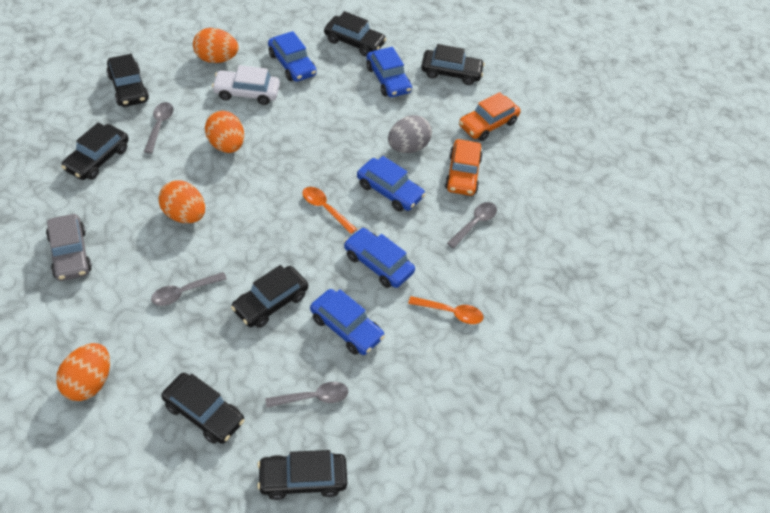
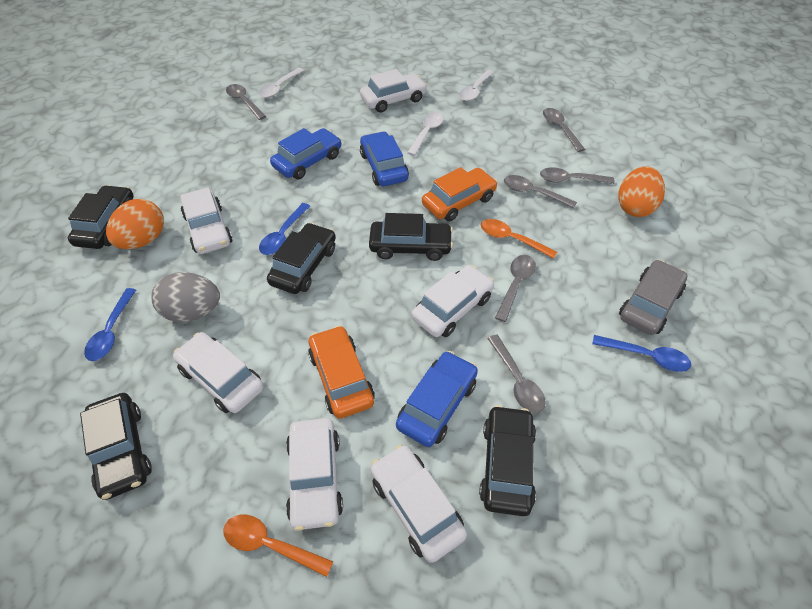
black car: [61,123,129,180] [107,54,149,107] [161,373,244,444] [231,265,308,328] [257,450,347,500] [324,11,386,56] [421,44,485,85] = 7 -> [68,185,134,249] [80,393,152,500] [267,223,336,294] [369,213,453,261] [479,405,536,516] = 5
blue car: [268,31,317,82] [310,289,385,355] [344,228,415,288] [357,156,425,212] [366,47,412,97] = 5 -> [270,128,341,179] [360,131,409,186] [396,351,478,447] = 3
blue spoon: none = 0 -> [84,288,136,361] [259,203,310,255] [592,335,691,372] = 3
grey spoon: [144,102,174,154] [151,272,227,306] [265,382,348,408] [447,202,497,248] = 4 -> [226,84,266,120] [487,335,545,413] [495,255,536,322] [504,175,577,208] [540,167,615,184] [543,108,585,152] = 6
orange egg: [56,343,110,401] [158,180,205,223] [193,28,239,63] [205,111,244,153] = 4 -> [106,199,164,249] [618,166,665,217] = 2
white car: [212,65,280,105] = 1 -> [173,332,263,413] [180,187,232,254] [286,418,343,531] [360,69,427,113] [371,444,467,563] [412,265,494,337] = 6
white spoon: none = 0 -> [259,68,304,98] [407,112,444,156] [459,70,494,101] = 3

